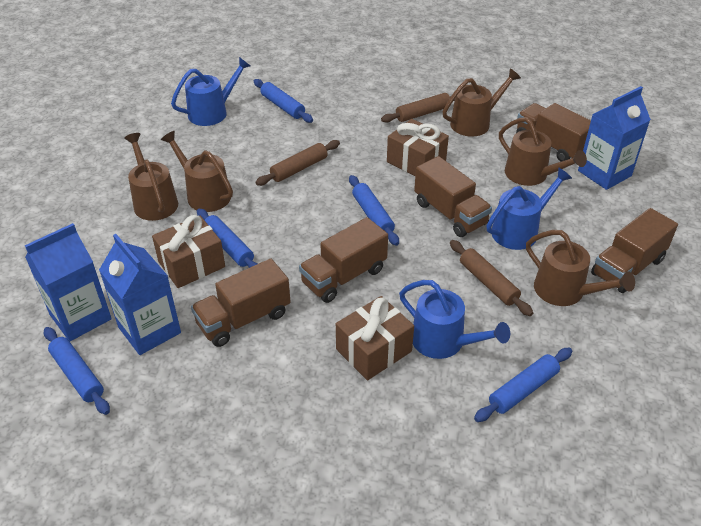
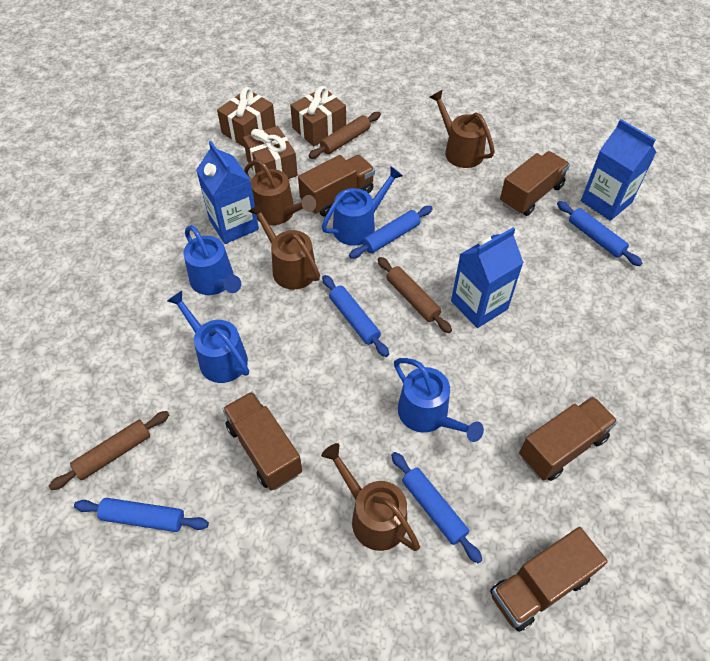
blue watering can: [171,57,250,126] [399,280,510,359] [486,167,572,250] = 3 -> [167,291,249,383] [183,225,241,295] [322,166,403,246] [394,358,484,442] = 4
brown watering can: [124,133,178,221] [161,131,233,212] [443,68,521,137] [499,117,587,186] [526,230,635,306] = 5 -> [244,160,316,225] [248,203,320,289] [321,443,420,551] [430,90,495,168] = 4

